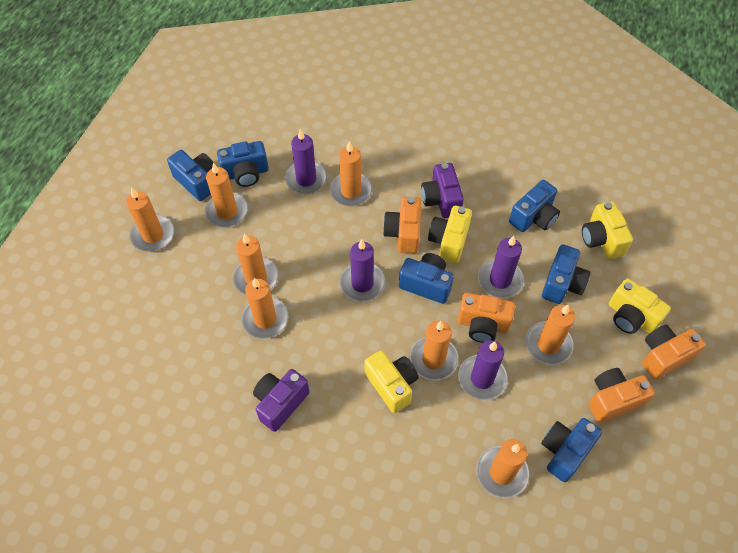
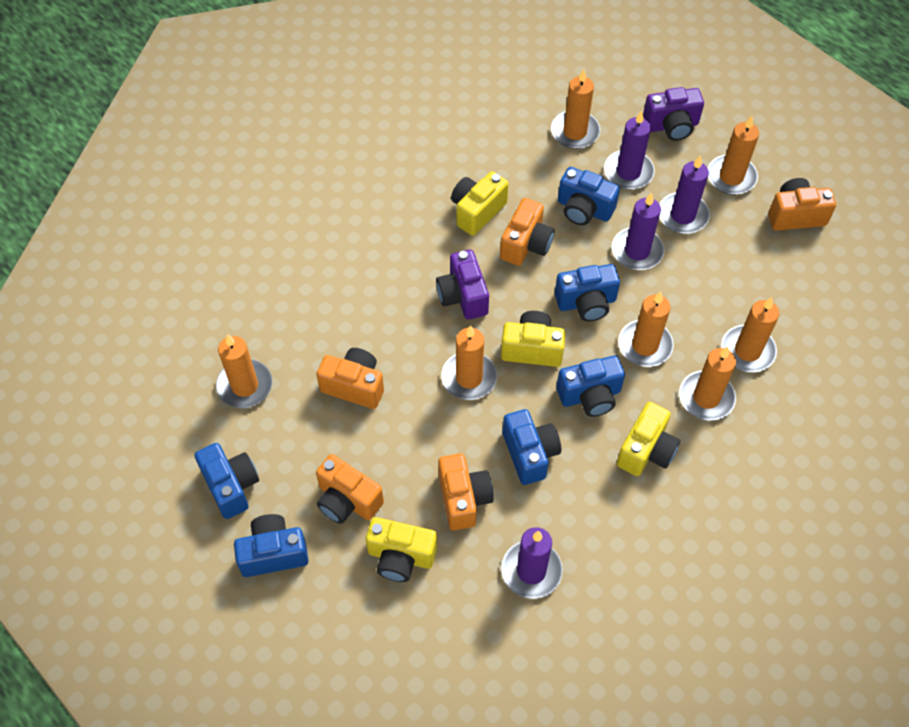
orange camera: [383,197,421,253] [458,293,515,343] [589,368,655,422] [642,325,706,379] = 4 -> [316,348,384,409] [316,454,384,524] [438,453,494,530] [500,198,555,266] [768,178,836,231] = 5
orange candle: [126,187,174,252] [205,163,248,227] [233,233,278,295] [241,278,289,339] [330,141,372,206] [410,320,458,380] [477,439,529,498] [525,305,575,365] = 8 -> [216,334,272,408] [441,325,497,400] [551,69,600,149] [618,292,674,367] [679,346,736,420] [708,116,759,195] [721,297,779,372] = 7

